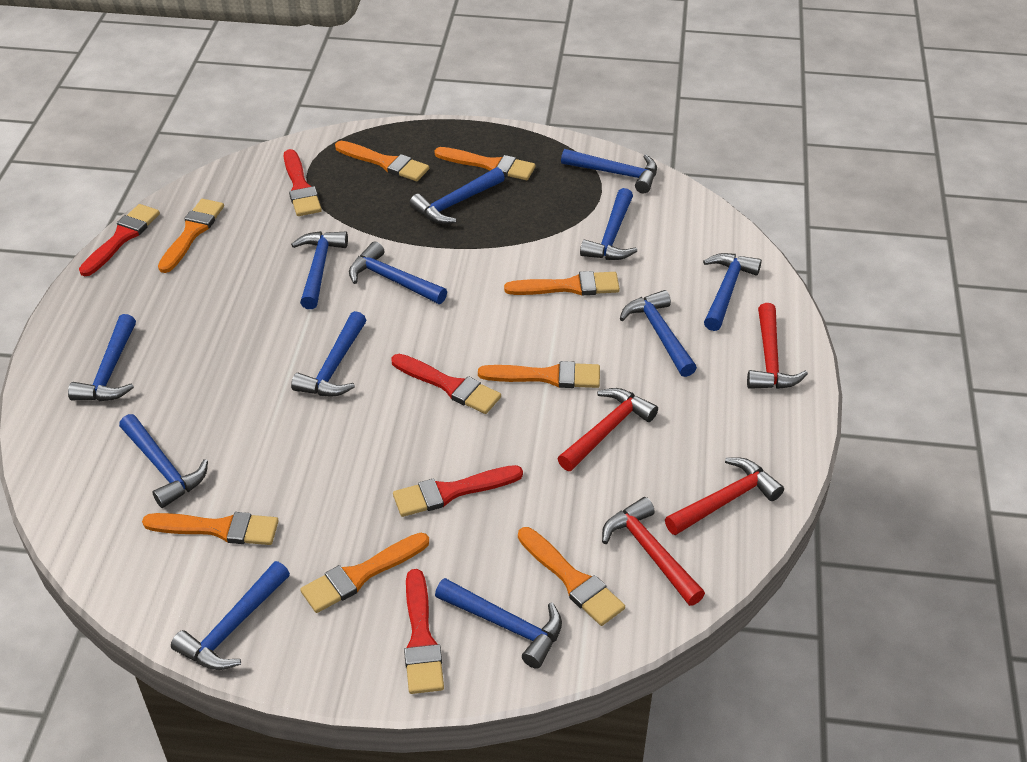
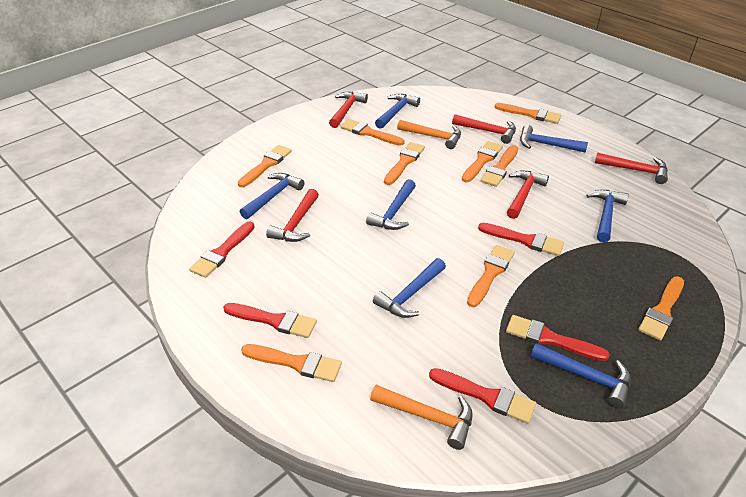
blue hammer: [68,314,136,401] [119,414,208,508] [171,561,290,670] [291,231,348,309] [291,311,366,397] [349,241,447,304] [409,167,505,224] [435,578,562,669] [561,149,657,193] [580,188,637,260] [620,290,697,377] [703,253,762,331] = 12 -> [240,173,304,219] [366,179,416,230] [373,258,446,318] [375,94,420,129] [520,125,588,152] [530,343,631,408] [586,190,629,242] = 7
orange brush: [142,512,279,545] [158,199,224,273] [300,533,429,613] [335,141,429,181] [435,147,536,180] [478,361,600,388] [504,271,620,295] [518,527,625,626] = 8 -> [238,145,292,187] [241,344,342,382] [340,119,404,146] [384,142,425,185] [462,141,503,182] [467,245,515,307] [480,145,518,187] [495,103,562,124] [638,276,684,341] = 9
orange hammer: none = 0 -> [370,385,473,450] [397,120,461,149] = 2
red hammer: [558,388,658,471] [602,497,705,606] [665,457,784,535] [747,303,808,389] = 4 -> [266,189,319,242] [329,92,368,128] [452,114,516,144] [507,171,549,219] [595,153,668,184] = 5

